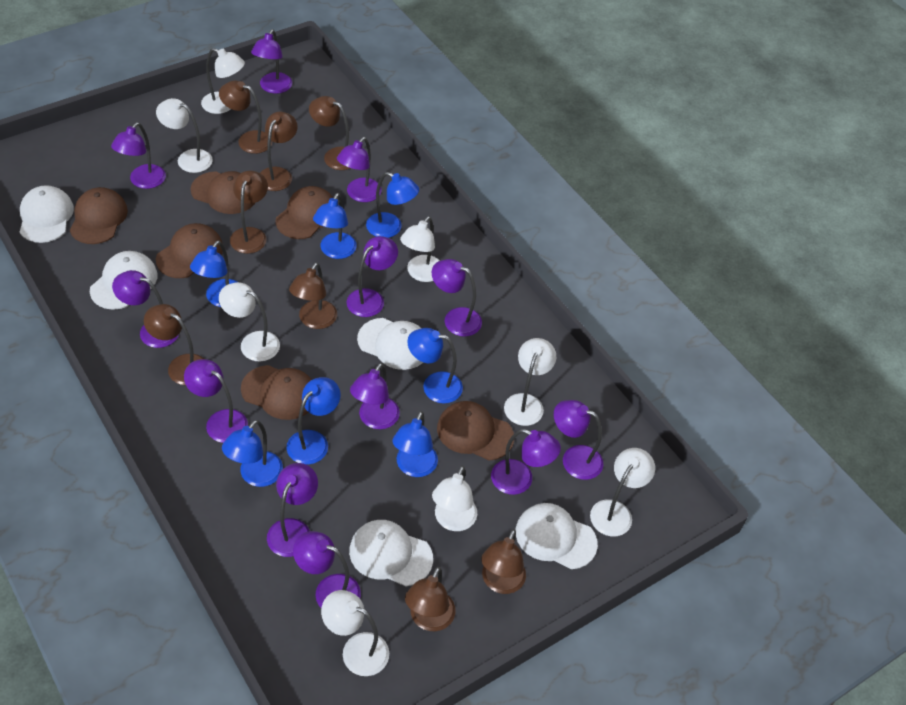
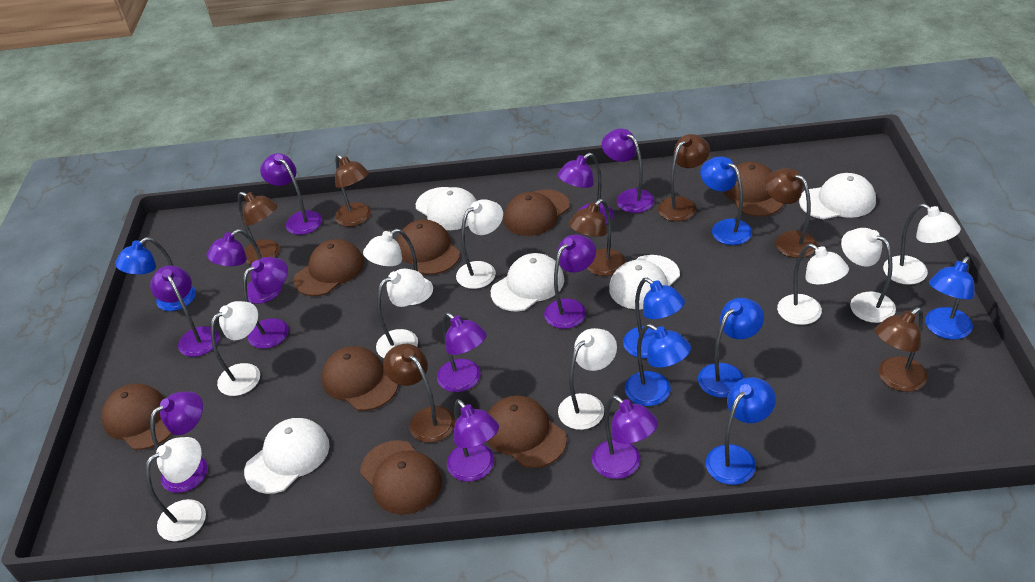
brown cap: [70,187,128,244] [156,223,223,278] [191,171,255,214] [241,365,312,420] [276,186,333,239] [437,401,514,461] = 6 -> [101,384,172,450] [294,239,364,296] [322,346,398,411] [360,440,442,515] [397,220,460,275] [487,396,567,468] [504,189,570,236] [724,162,784,217] = 8
brown lamp: [144,304,204,385] [219,81,272,154] [230,171,268,254] [260,112,298,191] [289,263,337,329] [309,96,350,170] [405,567,456,631] [481,529,526,594] = 8 -> [238,192,280,265] [335,154,371,227] [383,344,455,443] [569,199,625,276] [658,134,710,221] [765,168,817,258] [875,307,927,392] = 7
purple lamp: [111,122,166,189] [112,270,179,348] [184,359,248,443] [251,29,292,94] [267,463,318,557] [293,531,361,608] [337,137,382,202] [346,236,398,317] [350,363,400,429] [432,259,482,337] [491,429,561,495] [554,400,604,480] = 12 -> [150,265,219,357] [150,392,208,493] [207,229,282,304] [243,257,289,349] [260,153,322,235] [437,312,487,392] [447,399,499,482] [544,234,596,329] [558,153,614,225] [592,395,658,479] [602,129,654,213] = 11
white lamp: [156,98,213,173] [201,48,245,114] [219,282,280,362] [321,590,389,676] [400,216,440,282] [432,466,477,531] [504,338,556,426] [590,448,655,536] = 8 -> [145,437,206,541] [211,301,260,396] [363,229,433,305] [376,269,425,358] [456,199,503,289] [558,328,617,430] [777,244,849,325] [841,228,896,323] [883,204,961,285] = 9

